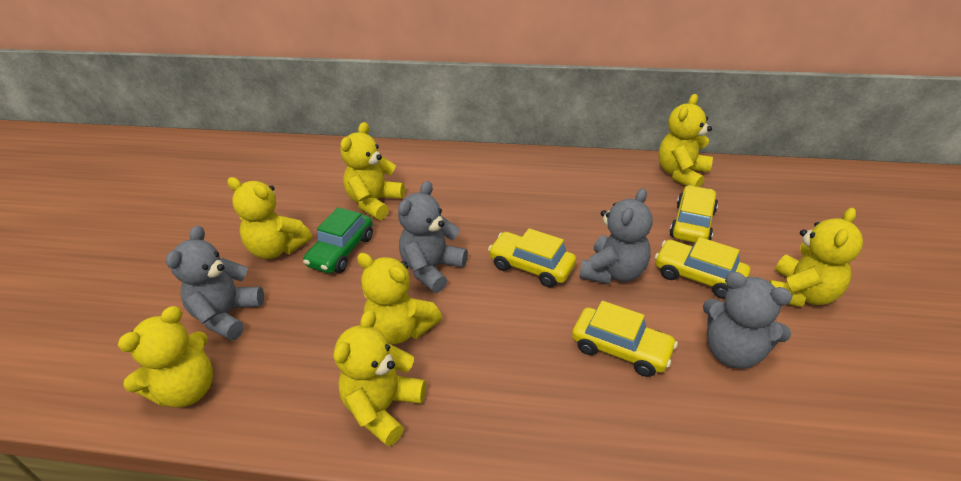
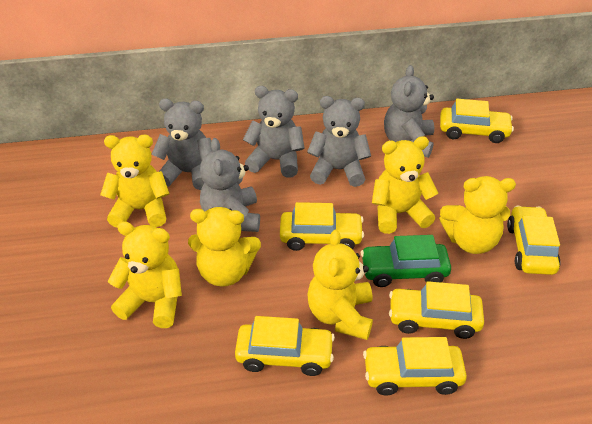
grey teddy bear: [166,226,264,340] [398,181,468,293] [580,188,653,284] [703,272,793,369] = 4 -> [152,98,212,190] [200,138,260,232] [243,86,305,178] [307,96,371,187] [384,65,434,158] = 5
yellow car: [488,228,576,287] [572,301,678,377] [655,237,750,299] [670,185,718,243] = 4 -> [235,316,335,376] [280,202,364,251] [363,337,467,396] [389,281,484,339] [440,99,514,143] [507,206,561,275] = 6
yellow teddy bear: [118,306,213,408] [227,177,312,259] [333,310,426,447] [340,122,405,220] [357,253,442,344] [659,94,713,187] [769,208,863,307] = 7 -> [100,135,169,227] [108,221,182,328] [188,207,261,287] [307,229,373,340] [372,136,438,234] [439,176,516,254] = 6

